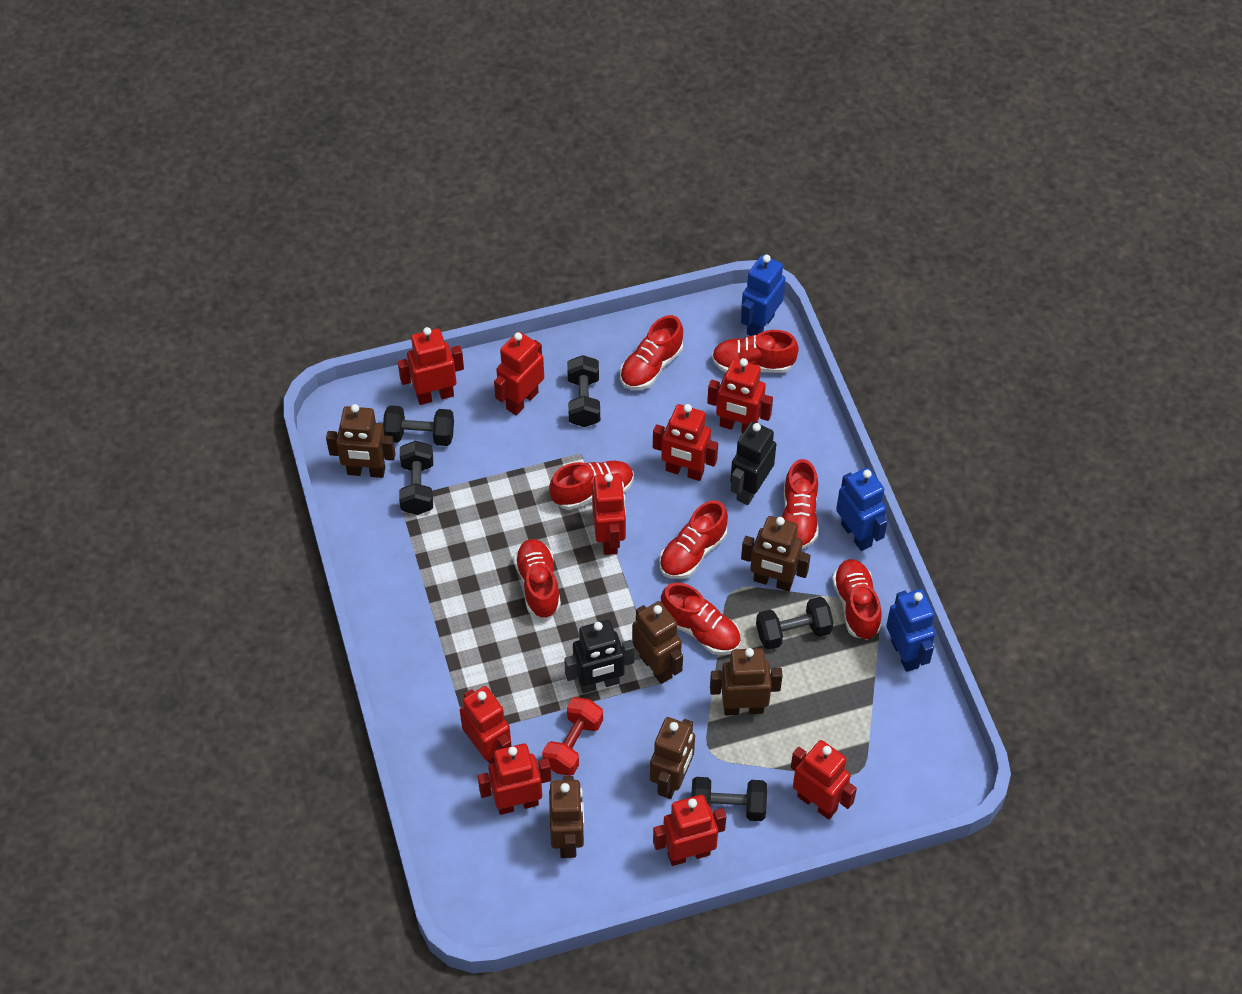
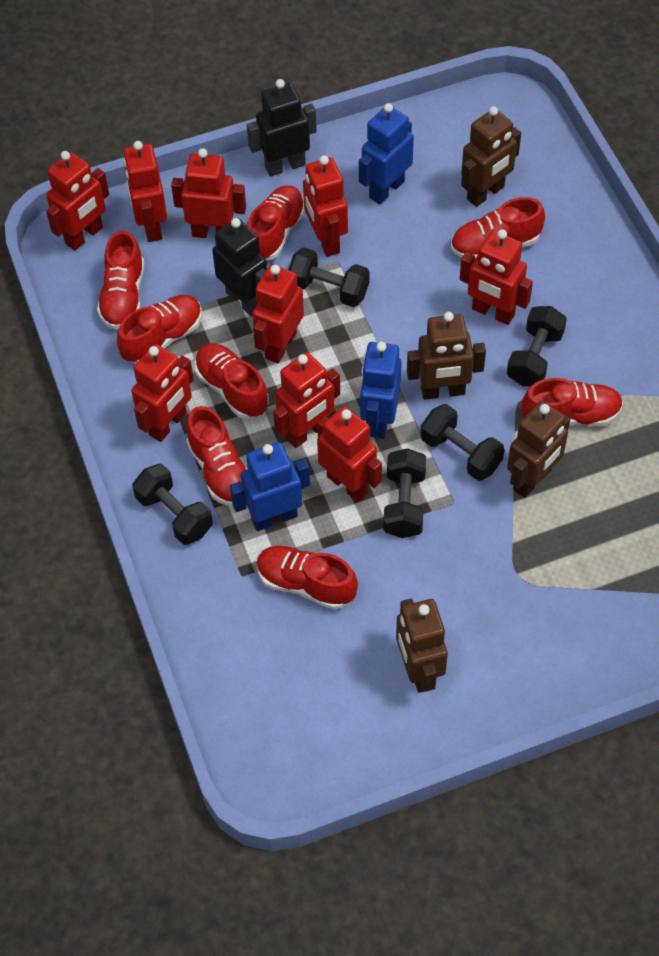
brown robot: [326,404,396,478] [549,776,584,858] [632,601,683,684] [650,717,695,799] [710,648,783,716] [741,516,811,591] = 6 -> [396,599,448,693] [407,312,486,400] [461,106,521,207] [507,401,570,498] = 4
red dumbbell: [542,697,603,776] = 1 -> none = 0

